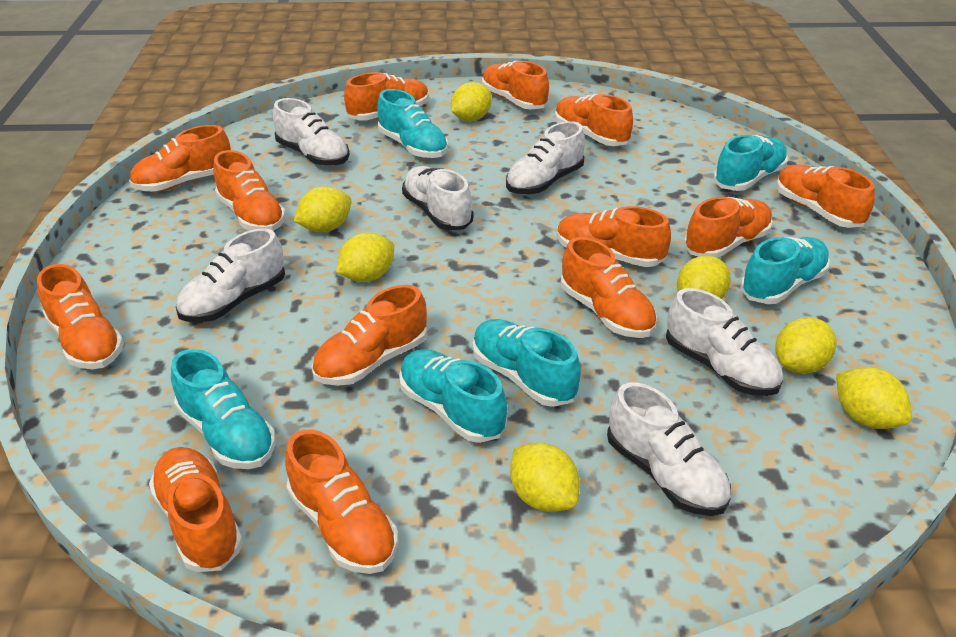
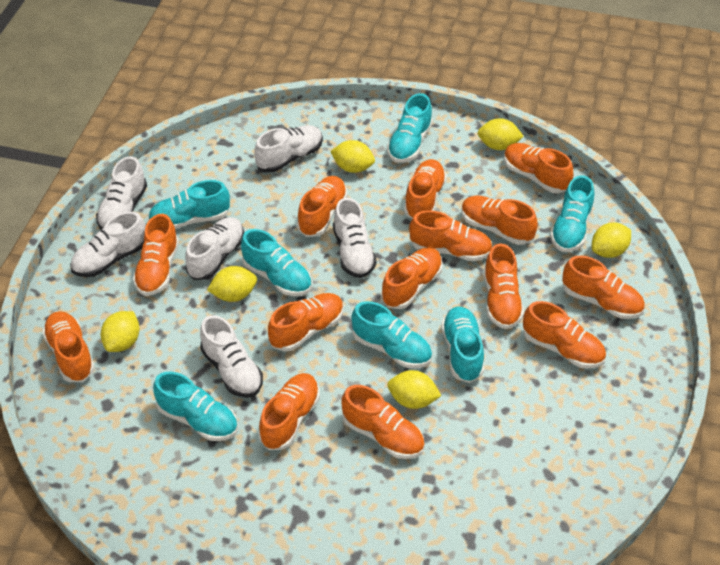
orange shoe: [37,264,124,369] [129,125,231,192] [149,447,243,572] [213,150,286,231] [285,430,398,574] [312,285,427,386] [344,72,429,121] [482,61,549,110] [555,94,633,146] [557,206,671,267] [561,237,657,338] [684,197,773,258] [776,164,875,228] = 13 -> [42,311,95,382] [133,214,179,296] [259,373,320,450] [268,293,344,351] [297,176,347,237] [341,385,425,459] [381,247,443,309] [404,159,447,219] [409,210,492,261] [461,196,538,245] [483,243,524,329] [504,143,573,193] [523,301,606,368] [562,256,645,319] = 14
turquoise shoe: [171,349,276,469] [377,89,448,158] [399,349,507,443] [473,319,581,407] [714,135,788,191] [740,237,830,304] = 6 -> [148,180,230,229] [153,372,238,441] [241,229,312,296] [351,301,432,368] [387,93,433,163] [441,306,484,383] [550,175,594,252] = 7
yellow lemon: [294,186,351,232] [336,232,394,282] [451,82,492,121] [510,443,580,512] [677,256,731,299] [775,317,836,374] [836,367,912,429] = 7 -> [101,311,140,352] [207,266,257,302] [330,140,375,173] [387,370,441,409] [477,118,524,150] [592,223,631,258] = 6

